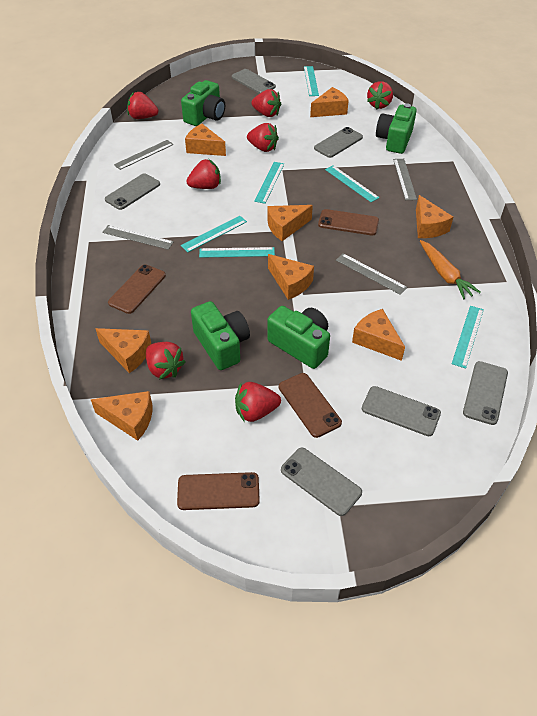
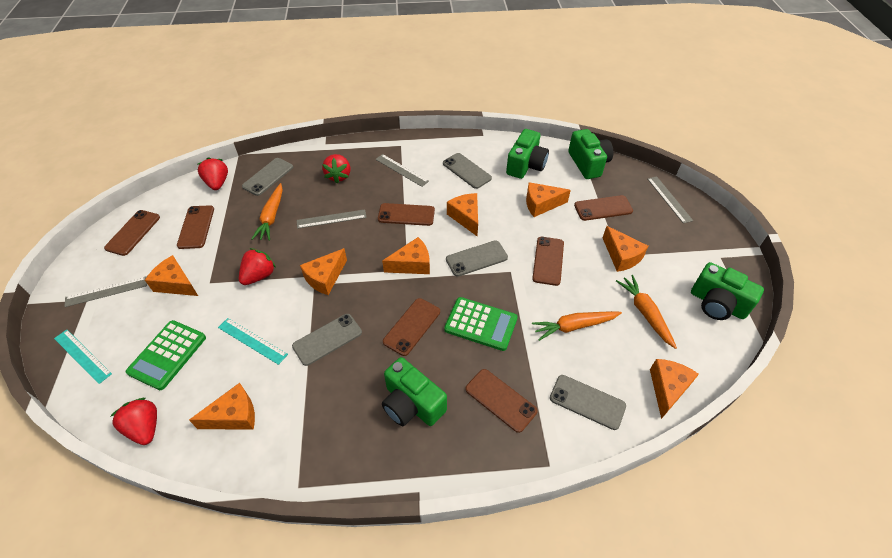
brown phone: [108,264,166,314] [177,472,260,510] [279,373,342,438] [318,209,379,235] = 4 -> [104,210,160,256] [177,205,214,249] [378,203,435,226] [383,298,440,356] [465,369,538,433] [532,237,564,286] [574,195,633,221] = 7
green calculator: none = 0 -> [126,320,206,390] [444,297,518,351] = 2
grey phone: [105,173,160,210] [232,69,276,94] [281,448,362,516] [314,127,363,158] [362,386,441,436] [463,361,508,425] = 6 -> [242,158,293,196] [292,314,362,366] [443,153,492,189] [446,240,508,277] [550,375,626,430] = 5
orange carrot: [420,240,481,300] = 1 -> [252,183,283,241] [532,311,622,341] [616,275,677,349] = 3
red strawberry: [127,92,158,119] [146,342,186,380] [186,159,221,189] [235,382,281,422] [247,123,279,152] [252,89,281,117] [367,81,393,109] = 7 -> [110,398,157,445] [198,157,228,190] [239,248,276,285] [322,154,351,184] = 4
turquoise ruler: [181,216,247,252] [199,247,275,258] [254,162,284,204] [304,66,319,96] [325,165,379,202] [452,306,484,369] = 6 -> [54,330,112,384] [218,318,288,365] = 2

